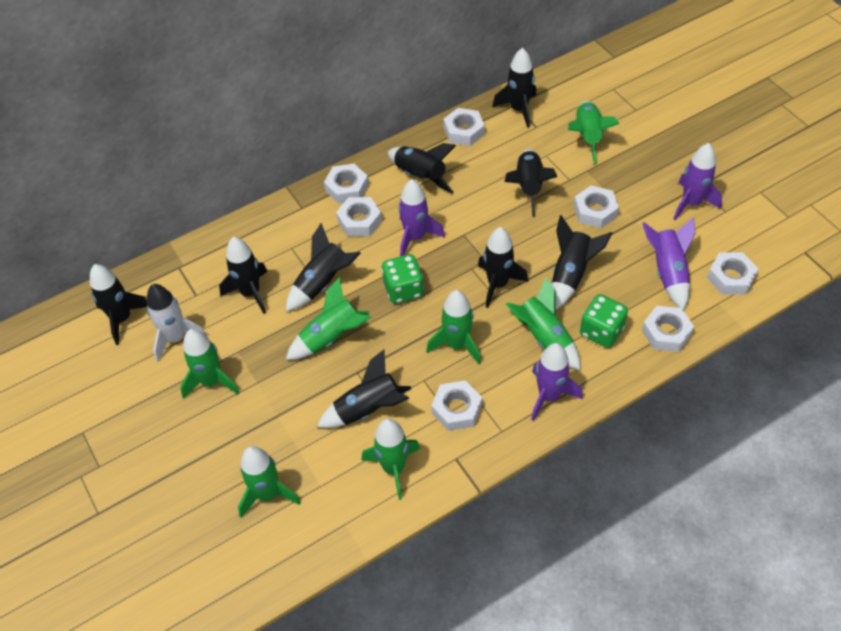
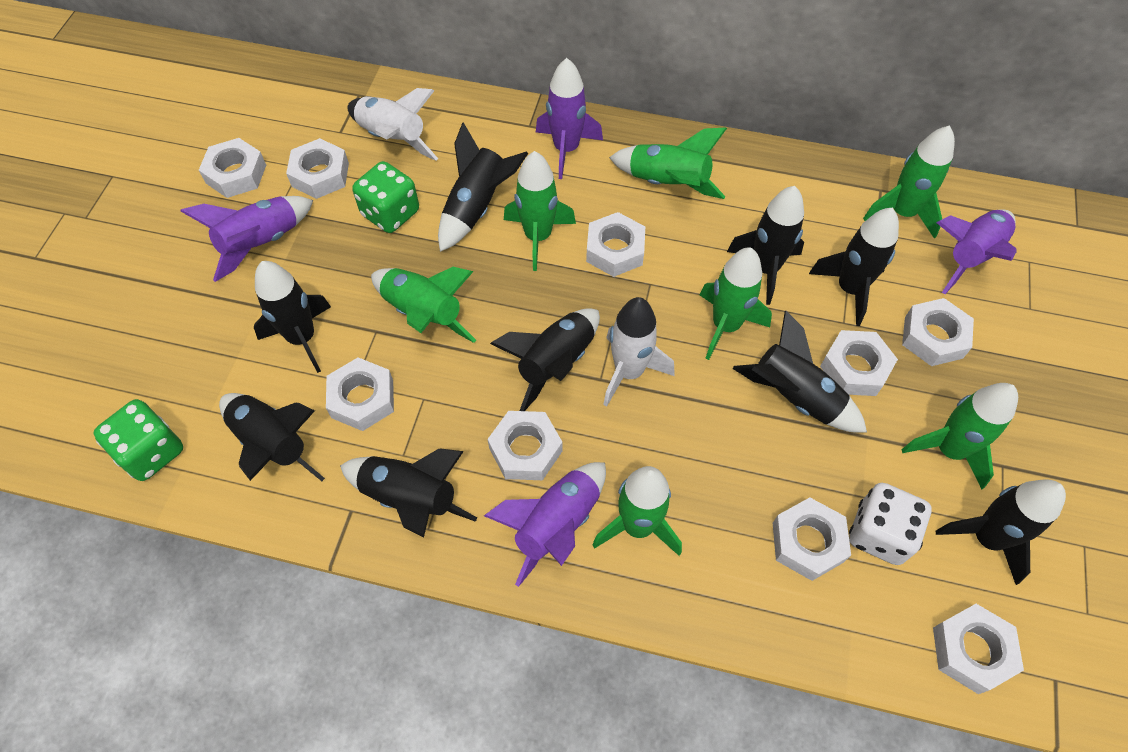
white dice: none = 0 -> [849,483,932,565] = 1
white nut: [324,164,368,204] [336,197,382,236] [431,381,482,431] [444,108,485,146] [574,185,619,228] [642,306,694,352] [707,253,758,295] = 7 -> [199,138,266,198] [286,138,349,199] [326,357,394,431] [488,411,562,480] [586,212,645,277] [773,497,851,581] [820,330,898,396] [902,298,974,366] [933,604,1024,694] = 9
white rocket: [147,284,208,362] = 1 -> [347,88,438,161] [603,297,674,407] = 2

